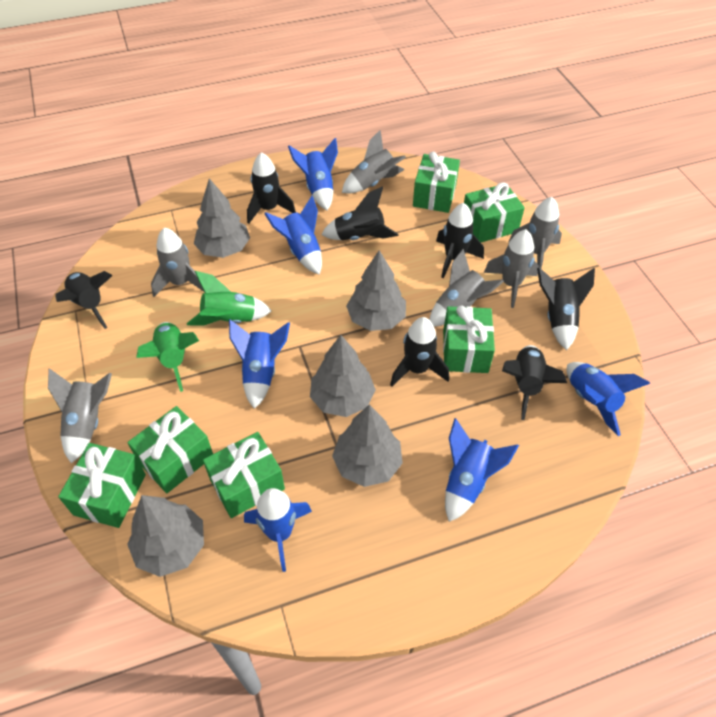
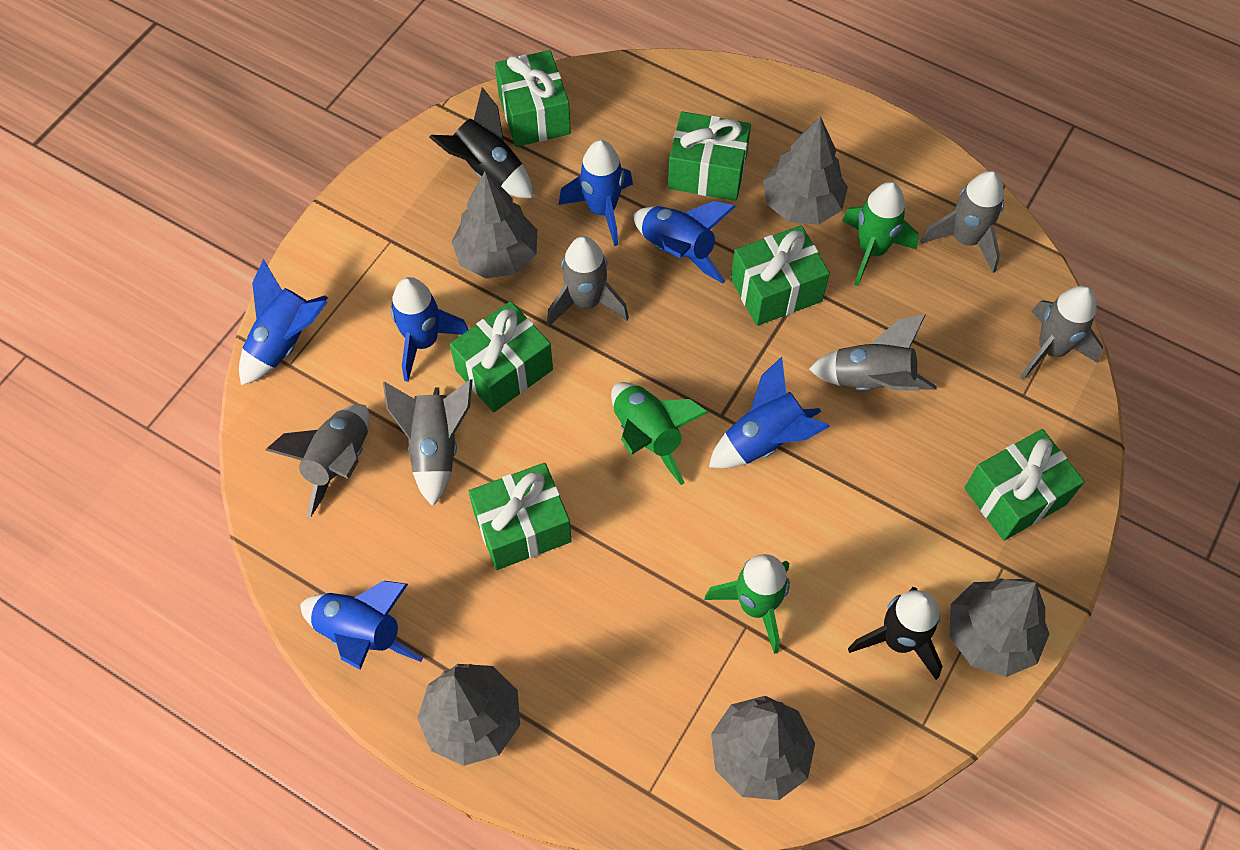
black rocket: [55,271,113,329] [247,152,296,224] [321,186,398,240] [390,317,449,386] [436,203,484,278] [502,345,567,420] [537,268,595,350] = 7 -> [429,87,533,198] [848,587,943,680] = 2
green rocket: [136,322,199,392] [187,271,272,325] = 2 -> [611,382,709,485] [705,554,790,654] [842,182,919,286] = 3

